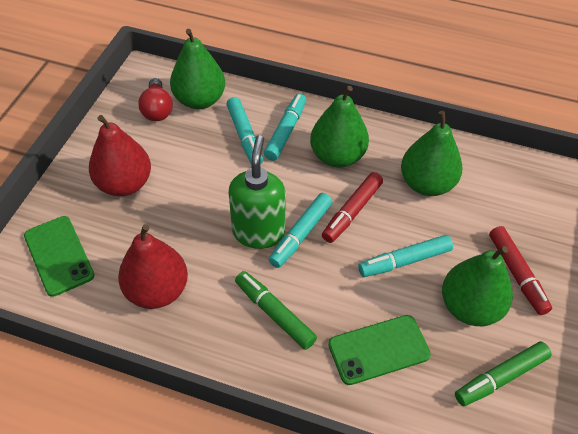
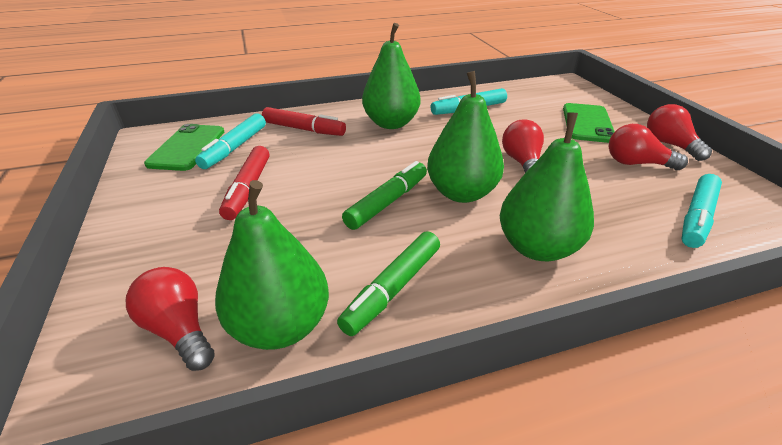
green soap dispenser: [229,135,286,249] = 1 -> none = 0
red light bulb: [138,78,173,121] = 1 -> [126,267,215,371] [502,119,544,173] [609,124,688,170] [647,104,712,161] = 4
red pear: [89,115,151,196] [118,224,188,309] = 2 -> none = 0
turquoise marker: [226,97,263,164] [264,94,306,161] [269,193,333,268] [358,235,453,277] = 4 -> [195,113,266,169] [431,88,507,115] [681,174,722,248] = 3

